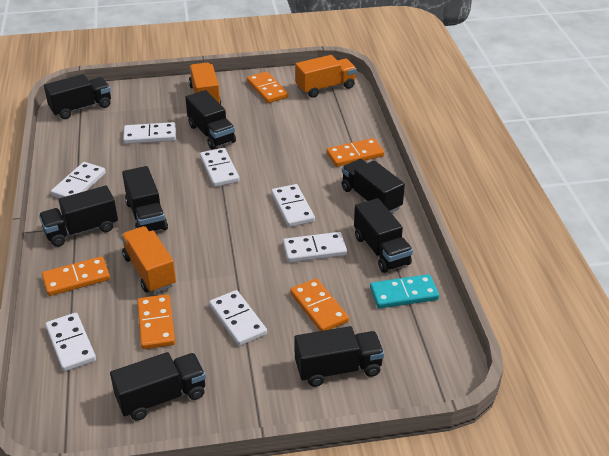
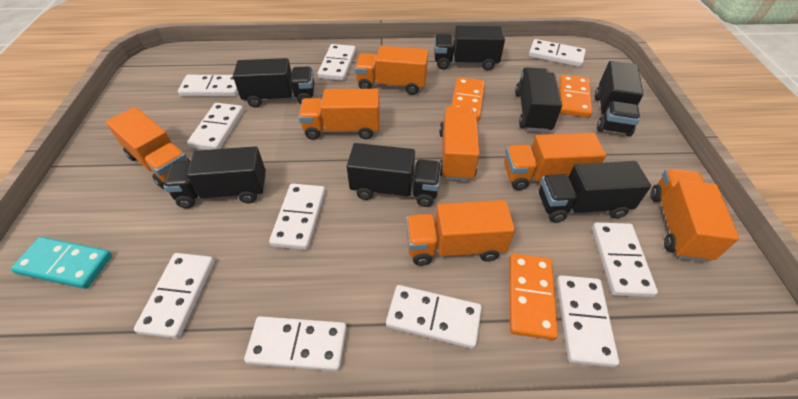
black truck: [39,186,118,247] [44,74,111,119] [110,352,206,421] [122,166,168,232] [185,90,236,149] [294,326,384,387] [342,159,405,213] [354,198,413,273] = 8 -> [163,146,266,208] [233,58,314,108] [347,143,441,207] [434,26,505,70] [515,67,562,132] [539,161,651,222] [595,61,643,136] = 7
orange domino: [42,257,110,296] [137,294,175,349] [247,72,288,103] [290,278,349,331] [326,138,384,167] = 5 -> [451,77,485,121] [509,253,558,340] [559,75,592,118] = 3
orange truck: [121,226,176,293] [189,63,221,105] [295,55,357,98] = 3 -> [106,107,190,188] [298,89,380,140] [355,46,428,95] [406,200,515,266] [439,106,479,181] [504,133,606,190] [650,169,739,262] = 7
white domino: [45,313,96,372] [51,162,106,198] [123,122,176,144] [200,148,240,187] [209,290,267,346] [271,184,315,227] [283,232,347,262] = 7 -> [134,253,214,339] [178,75,238,97] [187,103,244,150] [244,316,347,371] [269,183,325,250] [318,44,356,81] [386,285,482,349] [529,39,586,67] [556,275,619,367] [592,222,658,297] = 10

